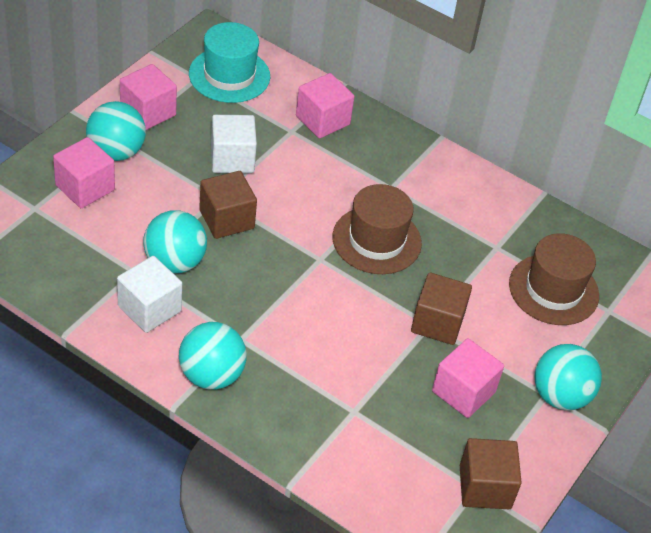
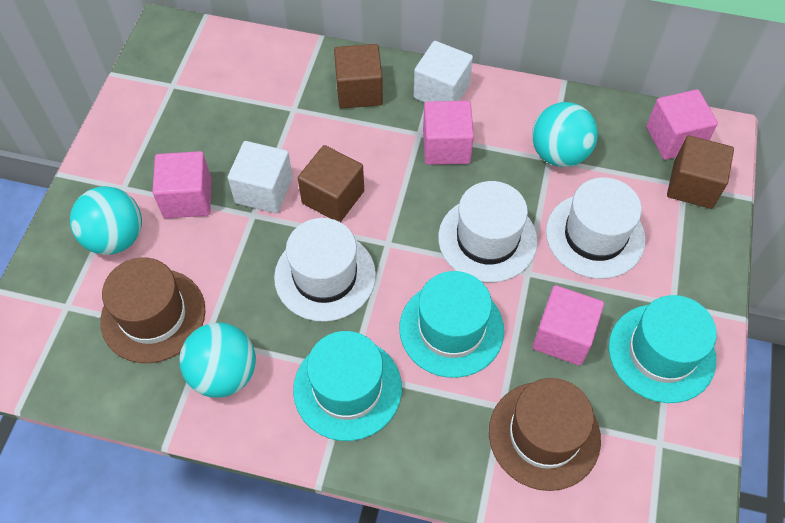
turquoise ball: [86,101,146,161] [143,210,207,273] [179,322,247,390] [534,344,602,410] = 4 -> [70,186,142,255] [180,322,256,398] [532,102,598,167] = 3
turquoise hat: [189,22,270,103] = 1 -> [293,331,402,441] [399,271,504,378] [609,295,717,403] = 3
white hat: none = 0 -> [274,218,376,322] [438,181,537,282] [546,177,646,279] = 3

